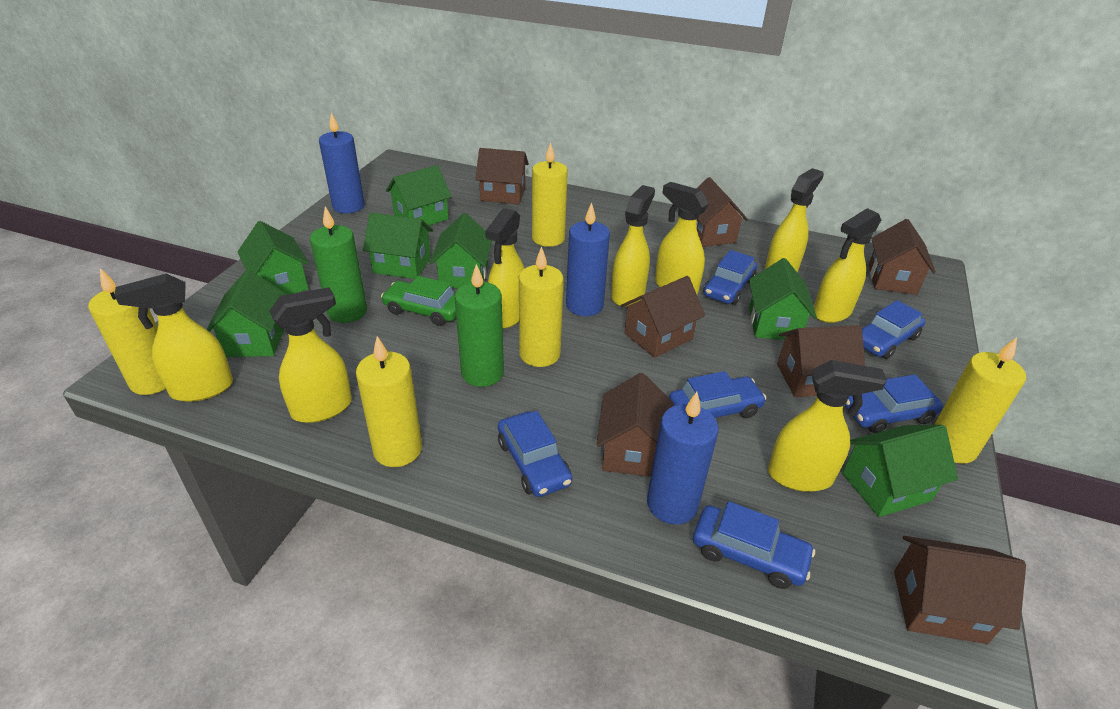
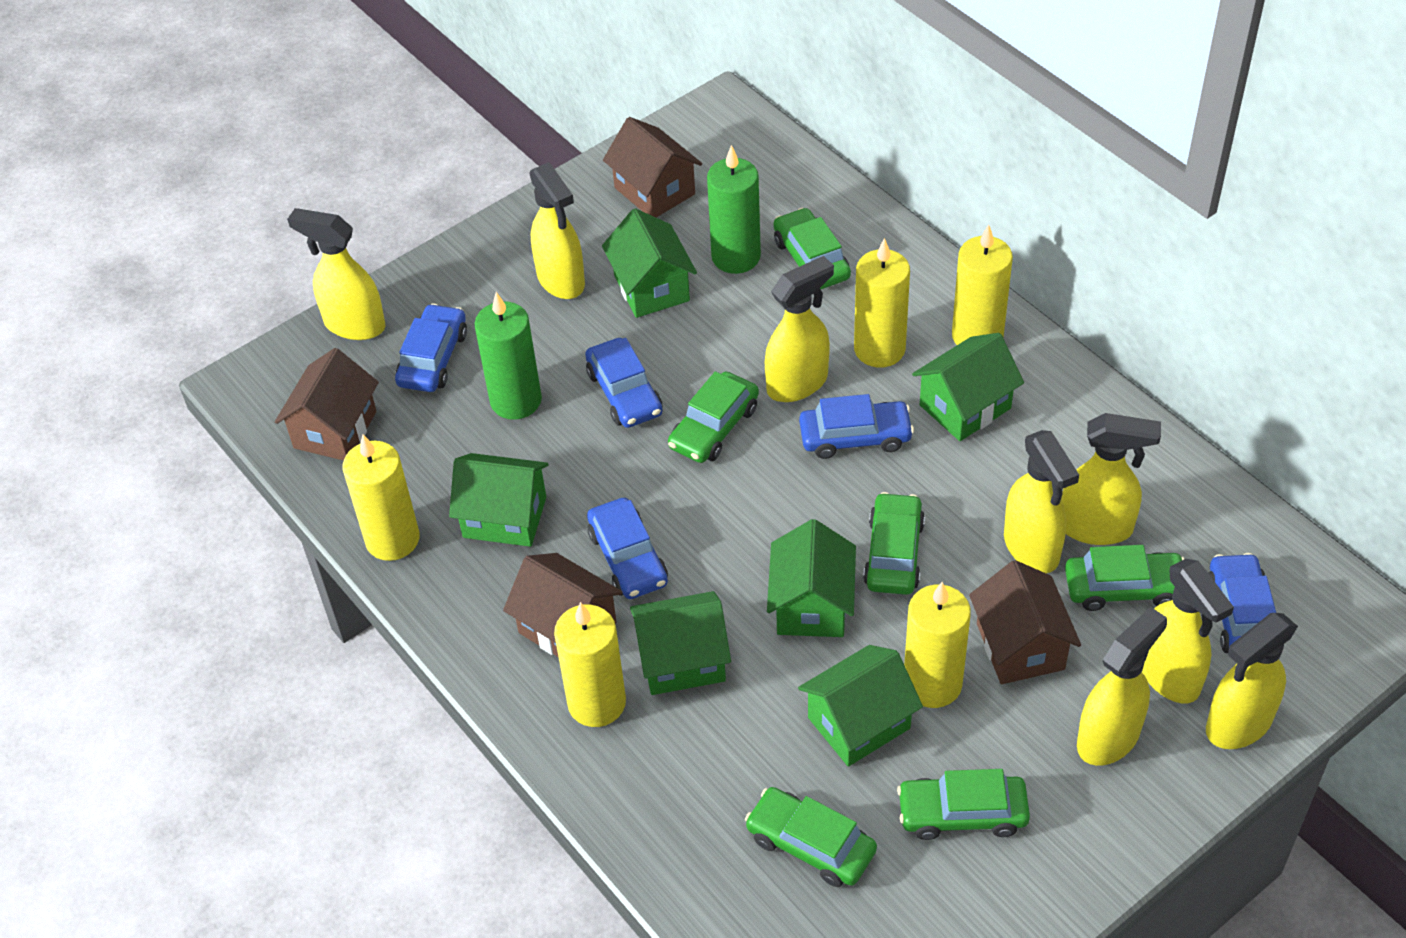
blue candle: [319,113,365,214] [566,202,610,316] [647,392,719,525] = 3 -> none = 0
blue car: [498,411,572,497] [669,371,766,418] [693,501,815,589] [703,250,757,305] [845,374,943,433] [862,300,925,359] = 6 -> [395,303,467,392] [585,338,663,428] [587,498,668,599] [799,394,914,459] [1208,553,1276,653] = 5
brown house: [475,148,529,204] [596,373,673,477] [620,276,705,358] [696,177,748,247] [777,325,865,397] [869,219,936,295] [894,536,1026,644] = 7 -> [275,348,379,461] [503,553,623,657] [603,117,702,218] [969,560,1081,684] = 4
green car: [381,276,456,326] = 1 -> [668,371,759,463] [745,787,877,887] [773,208,851,289] [863,492,925,595] [897,769,1030,840] [1065,545,1184,611] = 6
green house: [206,270,287,357] [238,221,309,295] [363,213,433,279] [386,165,452,226] [430,213,492,288] [749,258,817,340] [842,425,958,517] = 7 -> [449,453,549,547] [602,208,697,318] [630,591,731,695] [767,519,856,637] [798,645,923,767] [912,333,1024,441] = 6

